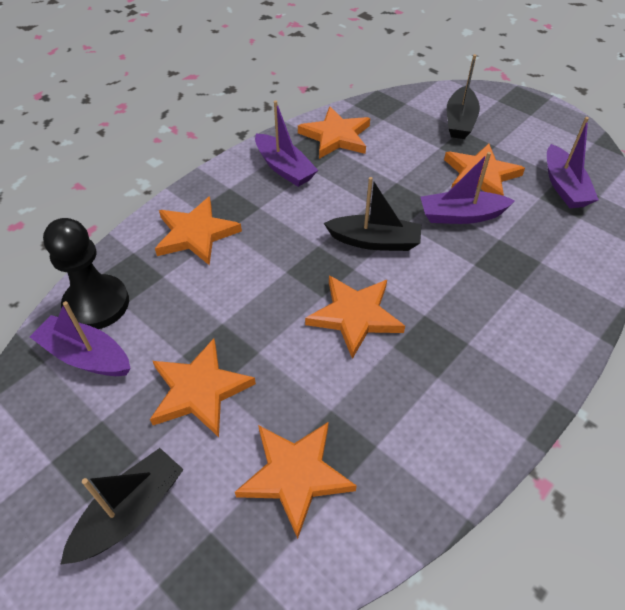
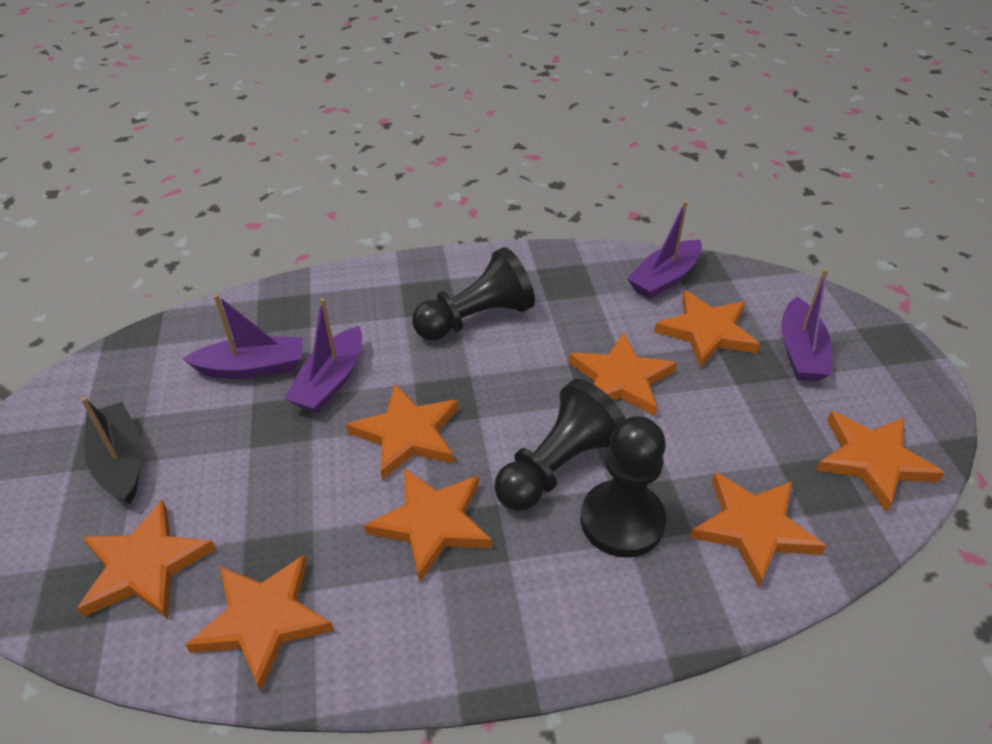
black boat: [60,448,184,565] [324,177,421,251] [447,54,480,139] = 3 -> [81,397,142,504] = 1
black pawn: [43,218,129,329] = 1 -> [412,247,535,340] [494,379,625,511] [581,416,666,558] = 3
orange star: [150,338,256,437] [155,196,242,265] [235,422,357,539] [298,107,370,159] [305,275,405,359] [444,144,525,195] = 6 -> [77,500,216,619] [185,555,334,691] [346,383,458,480] [364,468,492,583] [569,332,677,416] [654,290,760,367] [690,472,826,588] [815,411,945,512] = 8

